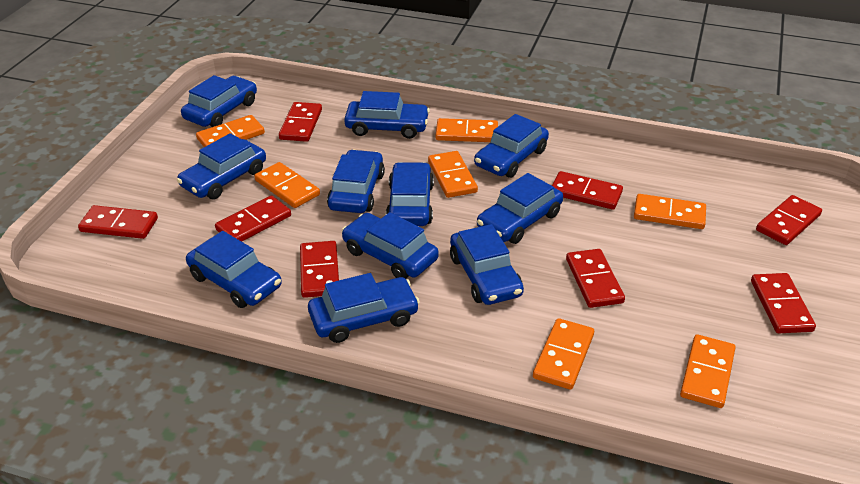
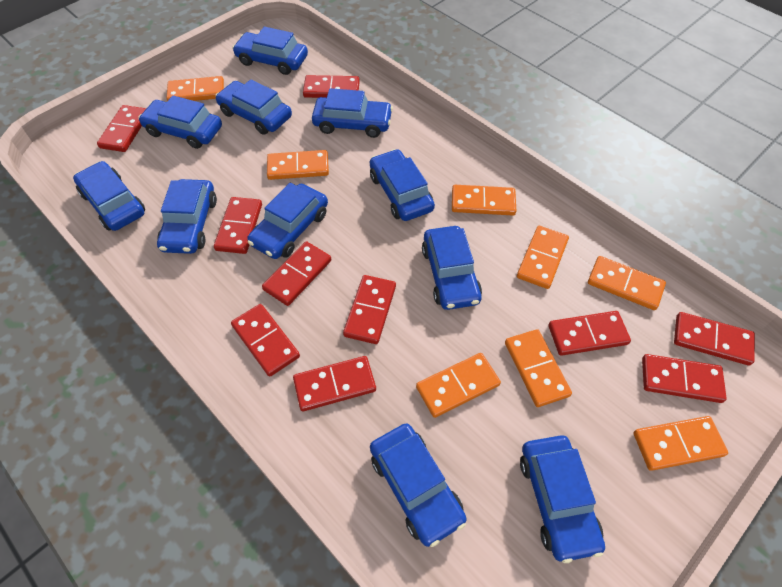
orange domino: [196,115,265,147] [254,162,320,208] [428,151,478,198] [436,118,498,142] [533,318,594,390] [634,194,706,229] [680,334,736,408] = 7 -> [166,76,224,101] [267,150,329,180] [416,353,501,418] [452,185,516,216] [505,329,572,407] [517,226,569,289] [588,256,666,310] [634,416,728,471] = 8
red domino: [78,205,158,239] [215,195,291,242] [279,102,322,142] [300,241,339,298] [552,171,623,210] [566,249,625,308] [751,273,816,333] [756,195,822,245] = 8 -> [97,105,146,152] [214,197,262,254] [231,304,300,377] [262,241,331,306] [293,356,376,411] [303,75,360,98] [343,275,396,344] [548,311,631,356] [642,354,727,403] [674,312,755,366] = 10

